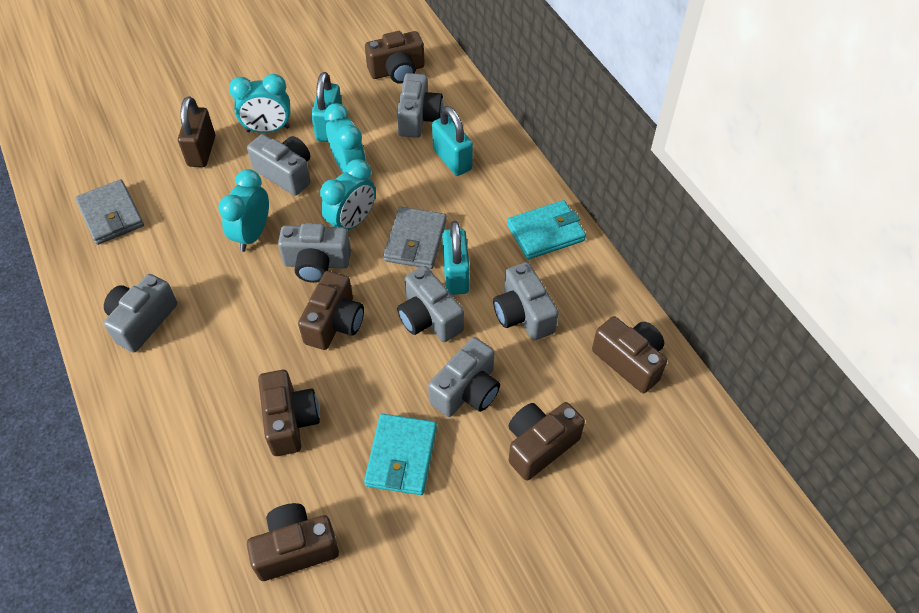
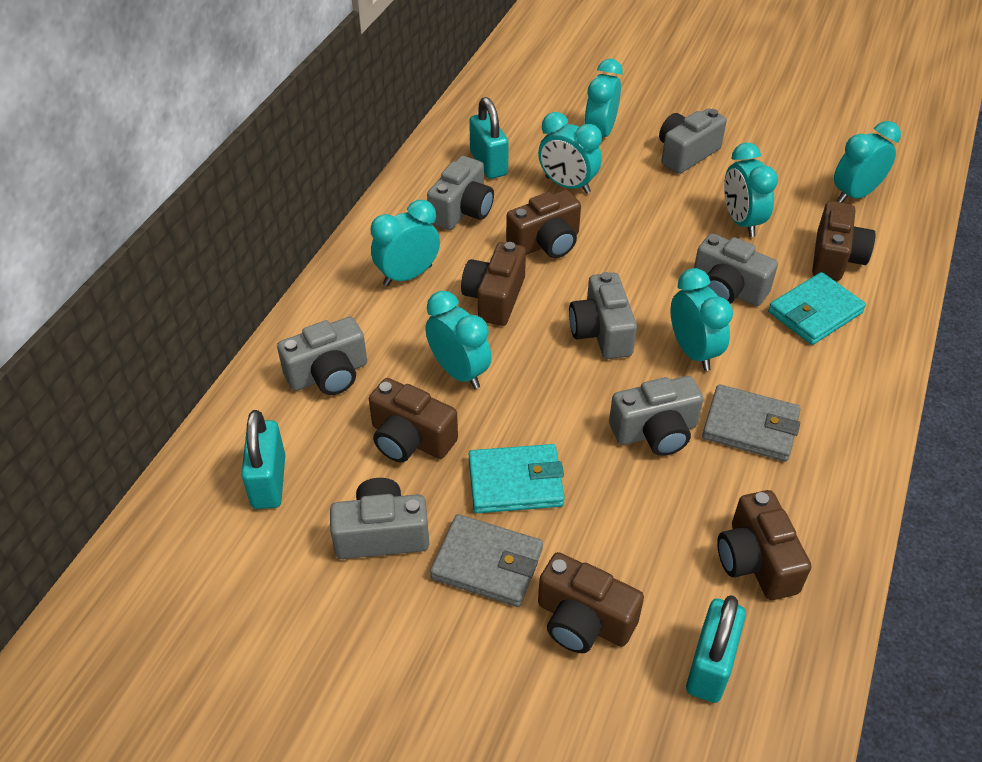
brown padlock: [178,96,215,167] = 1 -> none = 0
turquoise clock: [218,169,269,252] [229,74,290,133] [320,159,376,230] [324,103,366,173] = 4 -> [371,200,440,286] [425,291,492,389] [538,112,602,194] [584,59,623,137] [671,268,733,371] [724,143,778,237] [834,121,901,203] = 7

